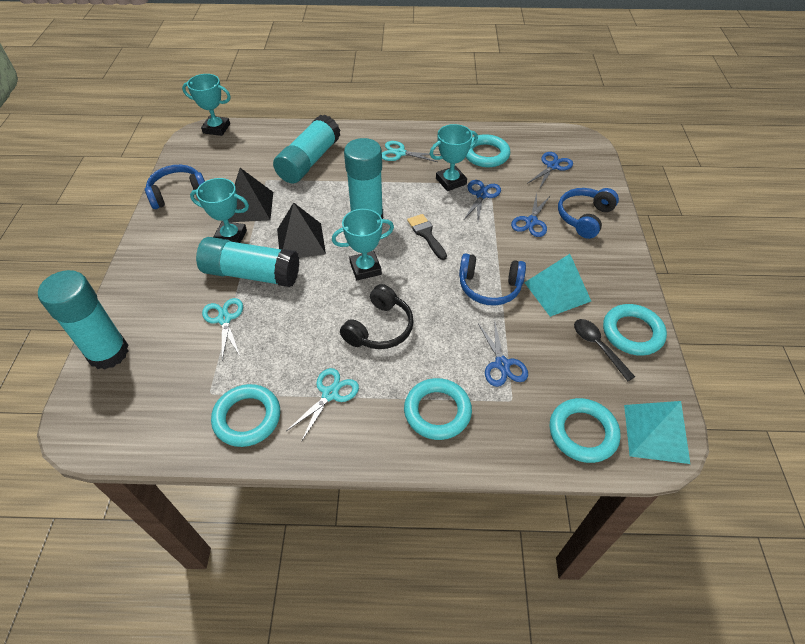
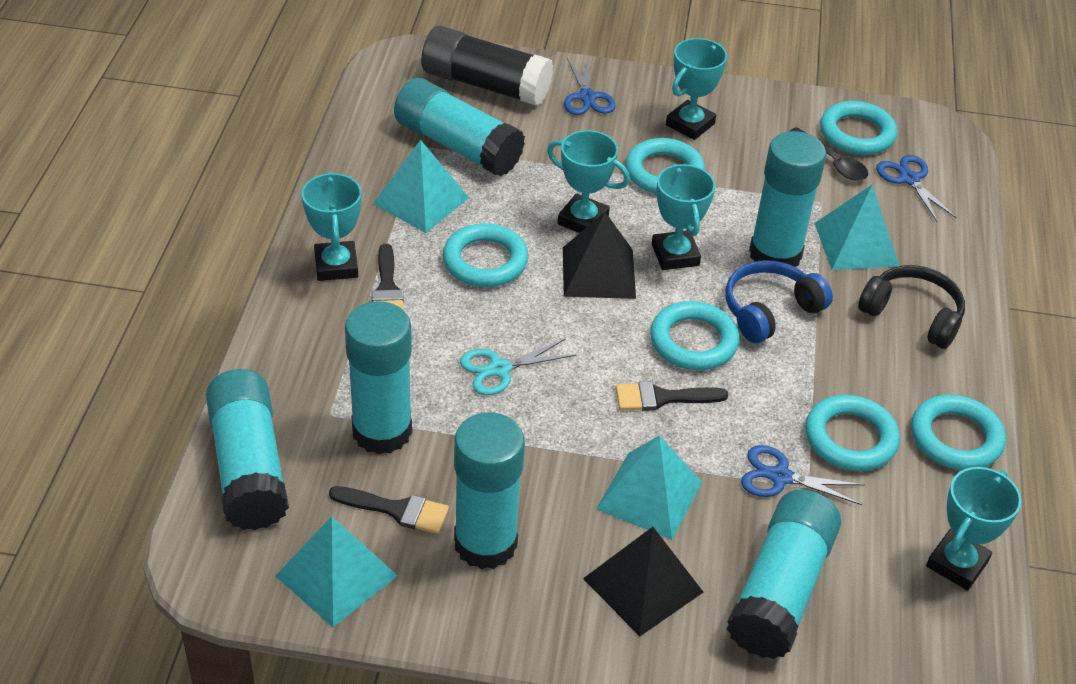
black brush: [407,214,447,260] = 1 -> [329,486,449,534] [372,244,404,310] [616,381,728,411] = 3
black glue stick: none = 0 -> [421,26,553,106] = 1
blue headphones: [145,165,205,209] [459,253,526,306] [558,188,619,239] = 3 -> [725,260,833,343] = 1
blue scissors: [464,180,501,221] [478,320,528,387] [511,193,551,237] [527,152,573,190] = 4 -> [564,57,616,115] [741,445,865,505] [876,155,957,223] = 3
turquoise glue stick: [38,270,129,369] [196,237,299,287] [273,115,340,184] [344,138,383,219] = 4 -> [206,369,289,530] [345,301,412,454] [394,78,525,177] [454,412,525,570] [727,490,841,659] [749,131,826,267] = 6
turquoise pyramid: [524,254,591,317] [624,401,690,464] = 2 -> [276,516,398,628] [373,140,469,233] [596,436,702,540] [814,185,899,270] = 4
turquoise ring: [211,384,280,447] [404,378,472,440] [466,134,510,167] [550,398,621,463] [603,304,667,356] = 5 -> [443,223,528,287] [625,138,705,194] [650,301,739,370] [805,395,900,471] [820,101,897,155] [911,394,1006,470] = 6
turquoise scissors: [202,298,243,360] [286,368,359,442] [382,141,441,162] = 3 -> [460,338,576,395] = 1
turquoise trophy: [182,74,231,136] [190,178,249,243] [332,209,394,280] [430,124,478,191] = 4 -> [302,172,362,281] [547,130,630,233] [652,163,715,270] [666,38,727,140] [926,467,1022,590] = 5

